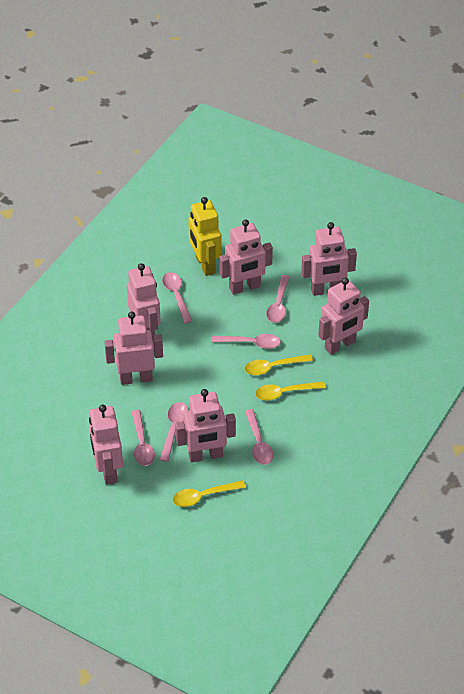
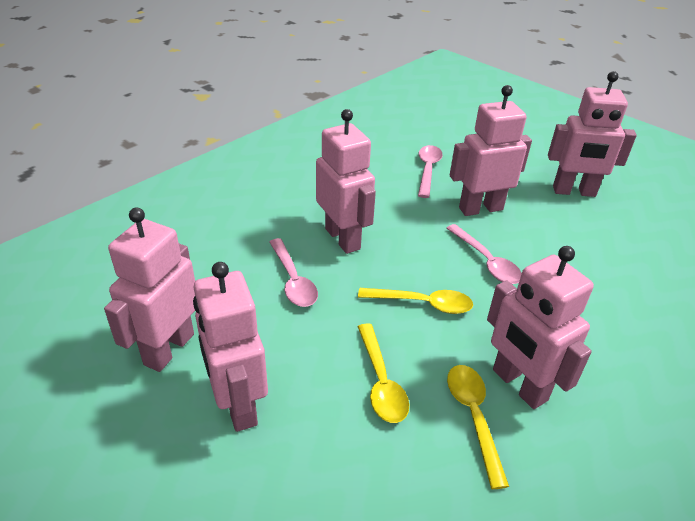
pink robot: [89,404,123,485] [104,312,163,385] [127,263,161,339] [175,389,236,462] [219,219,273,295] [301,222,357,296] [318,277,369,355] = 7 -> [104,207,195,372] [193,262,268,432] [316,109,376,254] [450,85,532,216] [487,246,594,409] [548,71,637,197] = 6
pink spoon: [132,410,155,466] [160,402,188,462] [162,272,192,323] [211,334,281,349] [245,409,273,465] [266,275,289,323] = 6 -> [269,238,318,307] [418,145,443,198] [446,224,522,284] = 3
yellow robot: [188,197,222,276] = 1 -> none = 0

